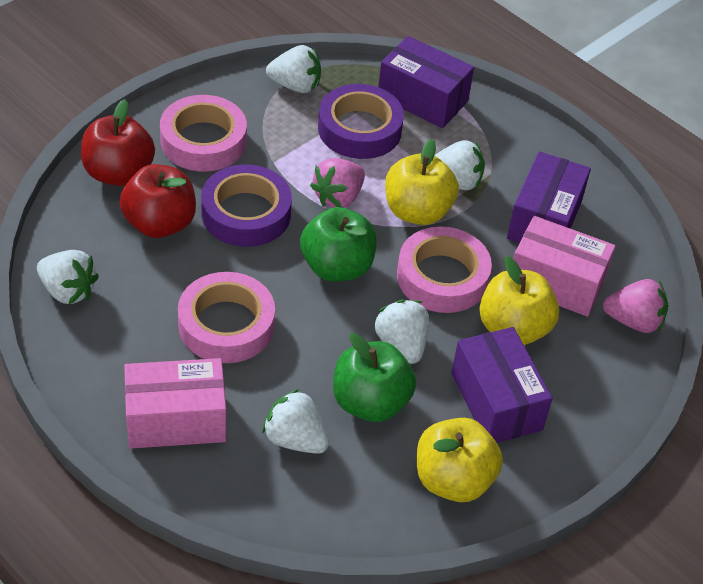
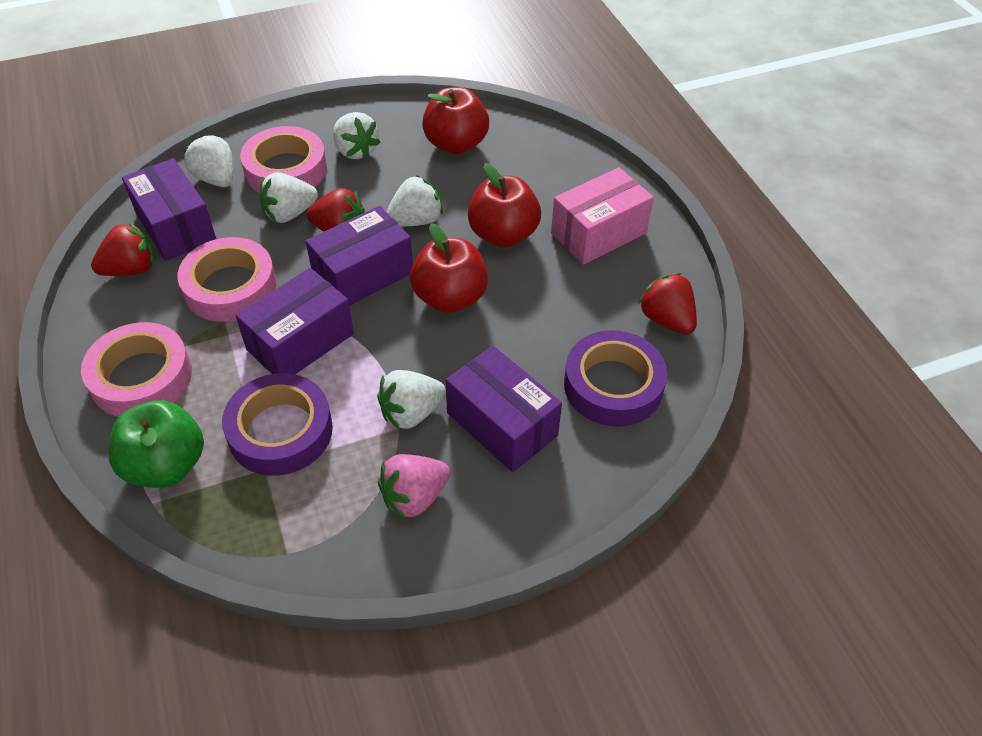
green apple: [300,207,377,282] [333,333,416,422] = 2 -> [108,400,204,488] = 1
pink box: [124,358,226,449] [513,216,616,317] = 2 -> [551,167,654,265] = 1
pink strawberry: [310,158,365,208] [603,279,668,333] = 2 -> [378,454,450,519] = 1
purple box: [378,36,474,128] [451,327,553,443] [507,151,591,243] = 3 -> [122,158,216,261] [235,268,354,374] [306,206,413,306] [446,346,562,472] = 4
red apple: [81,99,155,186] [120,164,196,238] = 2 -> [410,223,488,313] [422,87,489,154] [468,163,541,247] = 3
red strawberry: none = 0 -> [91,222,155,276] [306,188,365,232] [638,273,697,335] = 3
yellow apple: [385,139,459,225] [417,418,503,502] [479,256,559,345] = 3 -> none = 0

